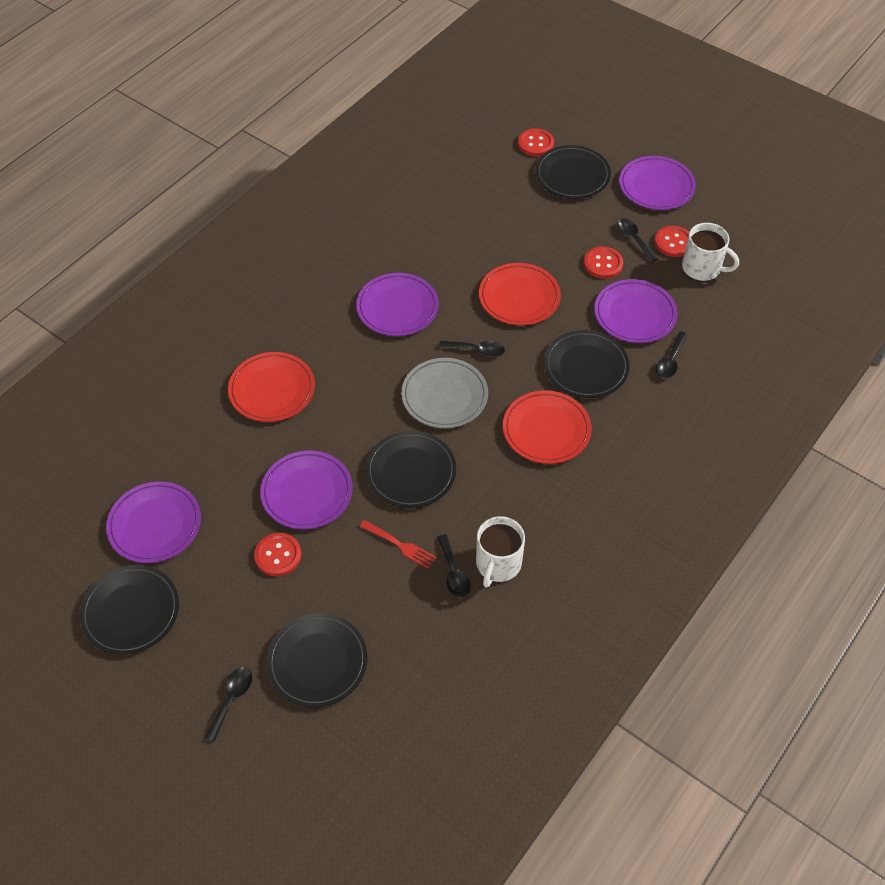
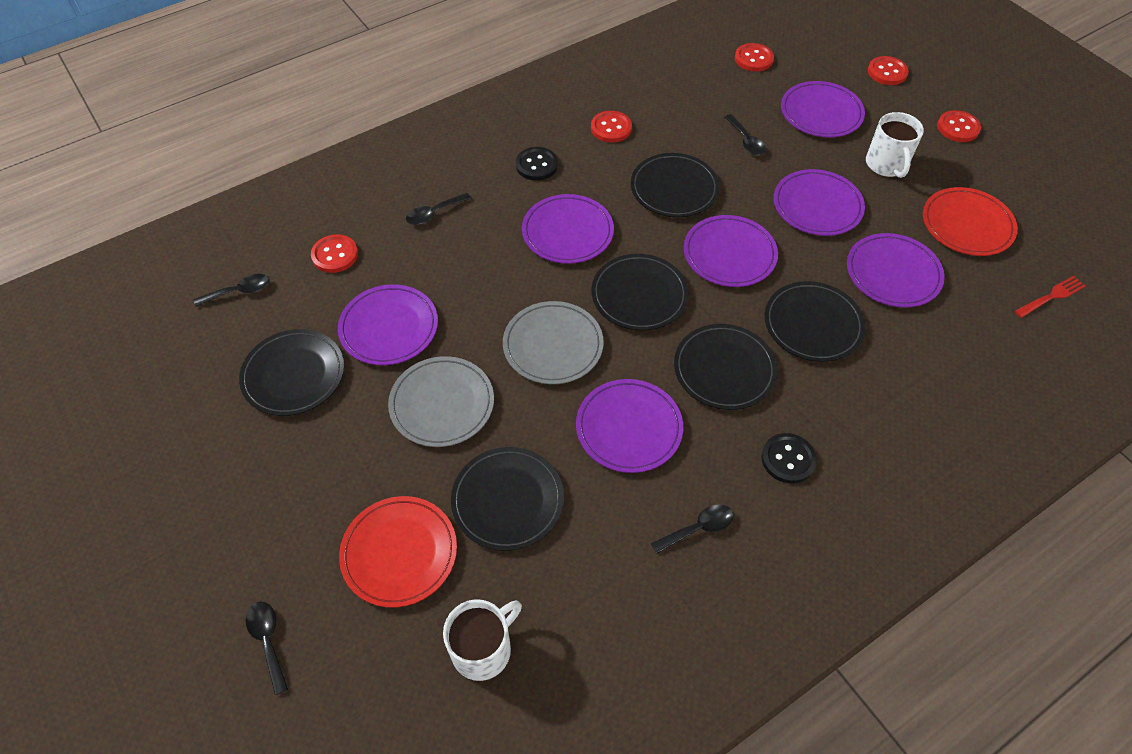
black button: none = 0 -> [516,147,558,181] [761,433,817,484] = 2
black plate: [80,565,179,655] [266,613,368,707] [365,431,456,508] [535,145,611,199] [544,330,630,398] = 5 -> [239,329,344,416] [451,447,564,551] [592,254,689,331] [631,153,720,218] [674,324,778,410] [765,281,865,362] = 6
grey plate: [401,358,488,428] = 1 -> [388,356,494,447] [503,301,604,384] = 2
purple plate: [106,481,201,563] [260,451,353,529] [356,273,439,336] [594,279,678,343] [619,156,696,210] = 5 -> [338,284,438,365] [522,194,614,264] [576,379,683,473] [684,215,778,287] [774,169,865,236] [781,81,865,137] [847,233,945,307] = 7
red button: [254,533,301,576] [518,128,554,156] [584,246,623,279] [654,226,689,257] = 4 -> [311,234,358,273] [591,111,632,143] [735,43,774,72] [868,56,909,85] [937,110,981,142] = 5
red plate: [228,352,315,422] [479,263,561,325] [503,390,592,464] = 3 -> [339,496,457,608] [923,187,1018,256] = 2

